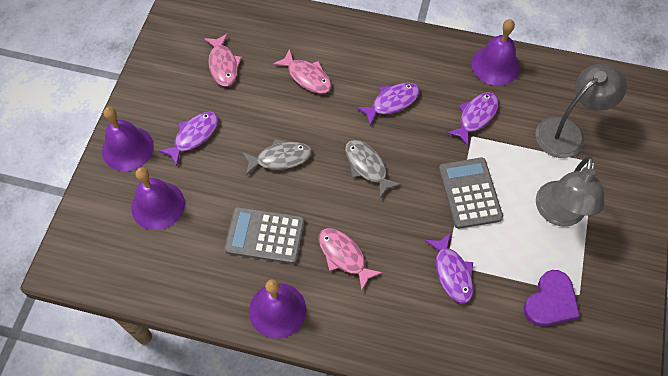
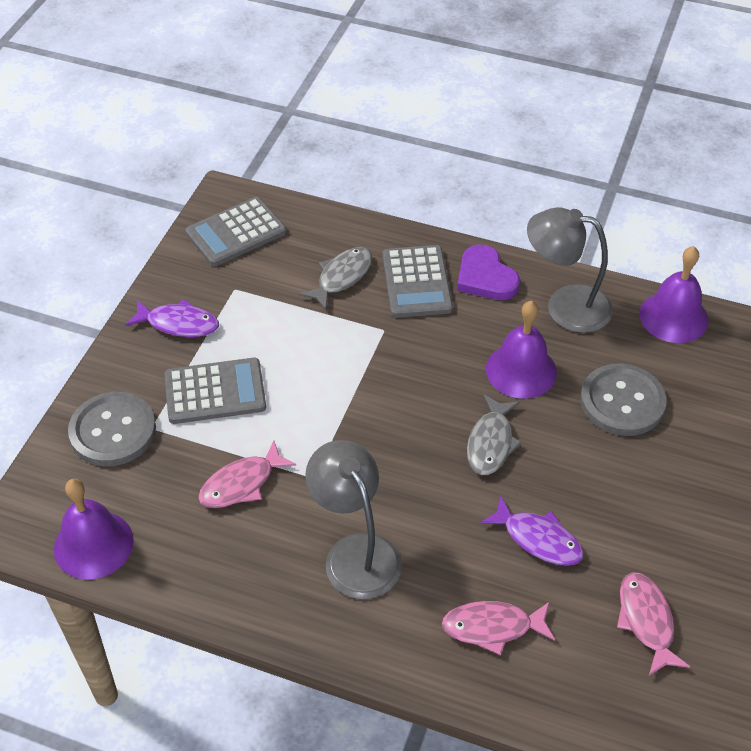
grey button: none = 0 -> [68,392,156,466] [580,364,667,436] = 2
grey calculator: [224,207,305,264] [439,158,503,229] = 2 -> [164,358,266,424] [185,197,287,266] [382,245,453,318] = 3
purple bell: [102,107,154,171] [131,167,185,230] [249,279,306,338] [472,19,520,86] = 4 -> [54,479,134,579] [486,301,557,398] [639,246,708,343] = 3
purple fish: [158,112,219,166] [356,83,420,125] [425,232,473,303] [447,92,499,146] = 4 -> [125,299,219,337] [480,495,584,566] = 2

